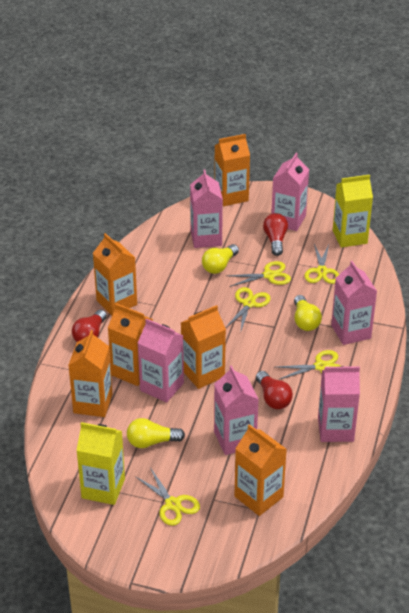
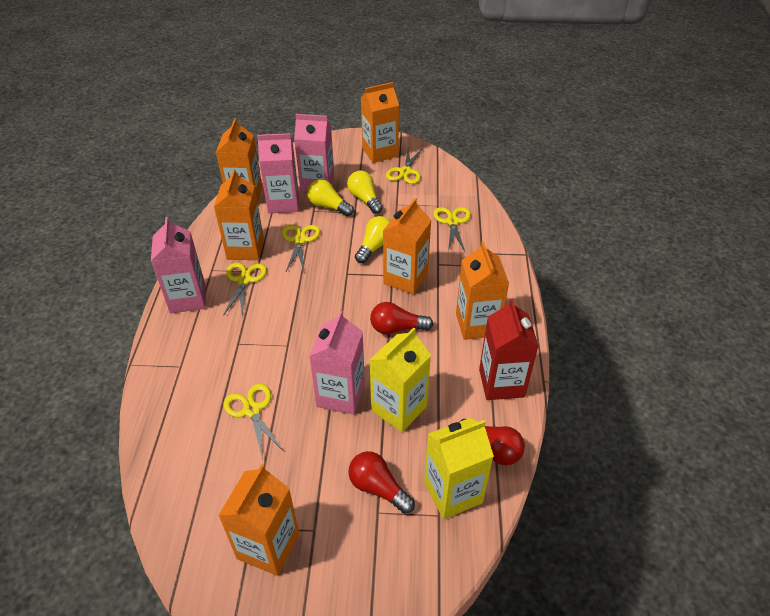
pink carton: [138,318,184,403] [190,170,223,248] [214,365,259,455] [271,153,309,231] [318,366,360,442] [331,261,377,345] = 6 -> [151,217,206,313] [257,133,299,213] [294,114,334,192] [309,311,365,415] = 4
red carton: none = 0 -> [479,299,539,400] = 1

